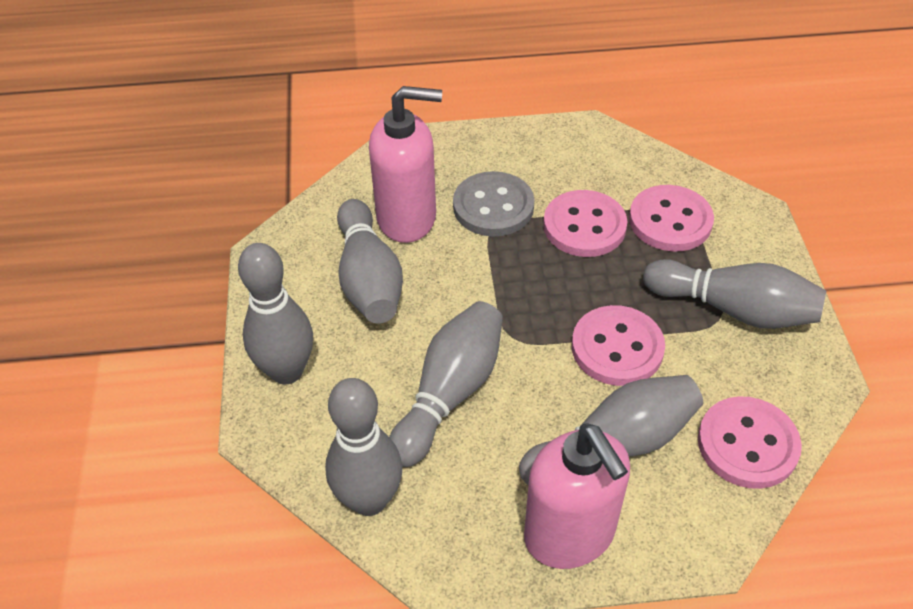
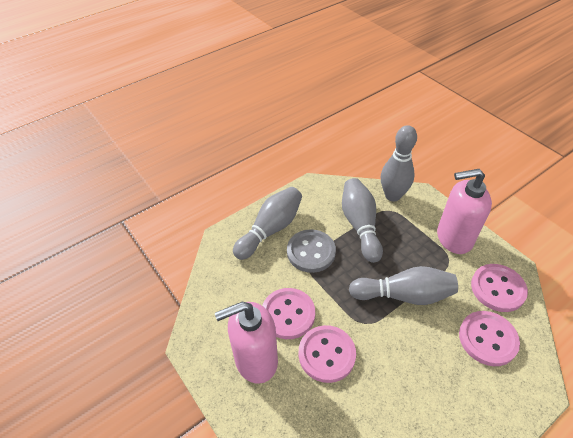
grey bowling pin: [238,243,313,384] [325,378,402,516] [337,199,403,323] [389,301,503,467] [519,375,703,485] [643,259,826,329] = 6 -> [233,187,302,260] [342,178,383,263] [349,266,458,305] [381,125,417,201] = 4

